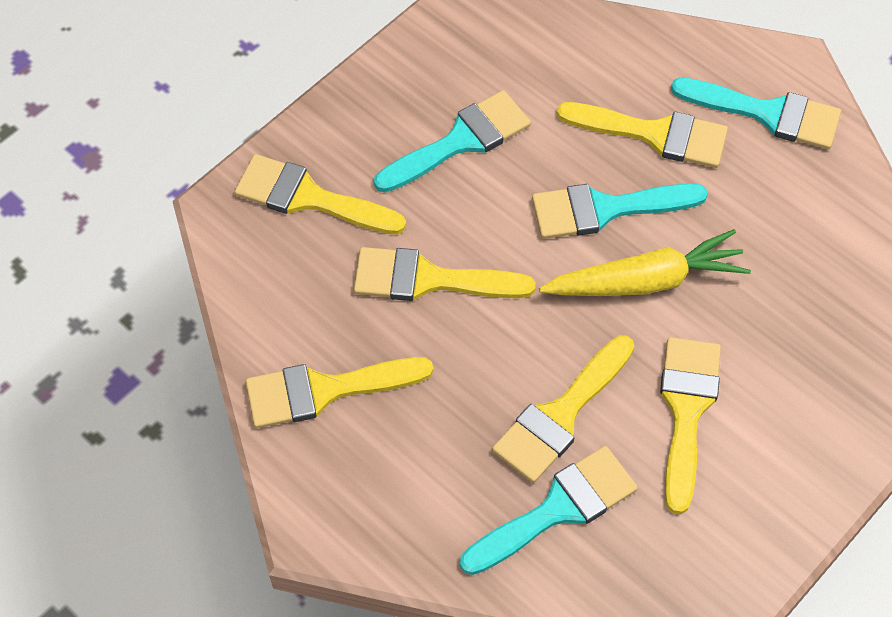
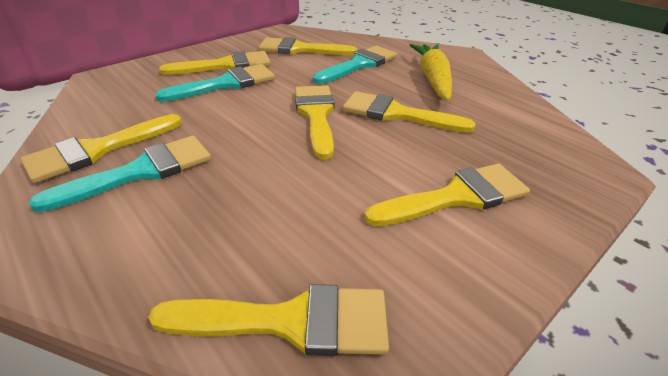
turquoise brush: [374,90,531,193] [460,446,638,575] [532,183,708,239] [671,77,841,150] = 4 -> [29,136,211,212] [155,64,275,102] [313,46,397,84] = 3
yellow brush: [235,154,406,235] [246,357,434,428] [354,247,536,301] [492,335,635,483] [557,102,728,168] [660,337,721,515] = 6 -> [20,114,182,183] [148,284,389,356] [159,51,271,75] [258,37,357,55] [295,85,335,159] [342,91,476,133] [364,163,530,226] = 7

